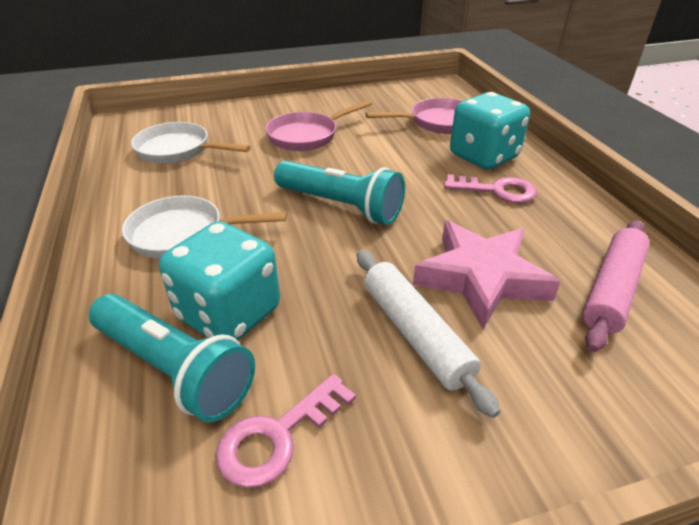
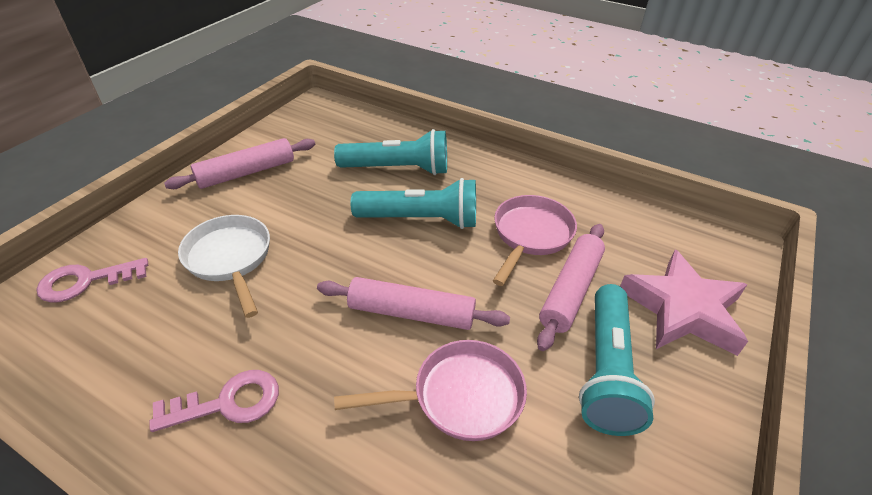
pink rolling pin: [582,220,650,352] = 1 -> [164,138,315,189] [317,277,510,330] [537,224,605,351] = 3
turquoise dice: [159,221,280,341] [450,92,530,170] = 2 -> none = 0
turquoise flashlight: [89,294,255,422] [274,161,405,225] = 2 -> [334,129,447,175] [351,178,476,229] [579,284,655,436] = 3
white pan: [122,196,287,258] [131,122,251,164] = 2 -> [178,215,270,318] = 1
white rolling pin: [357,250,501,418] = 1 -> none = 0

